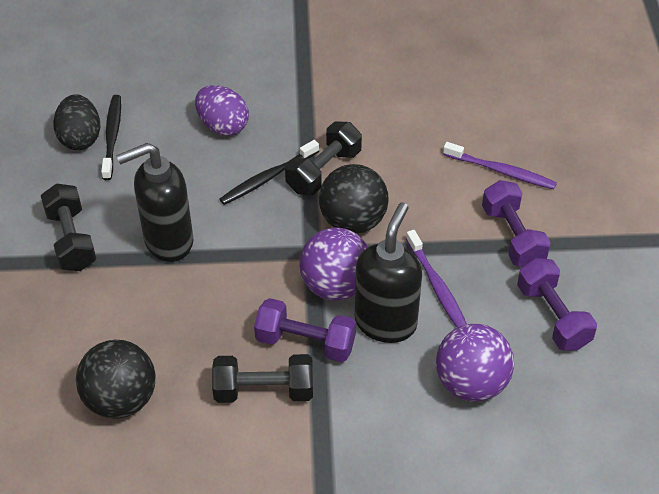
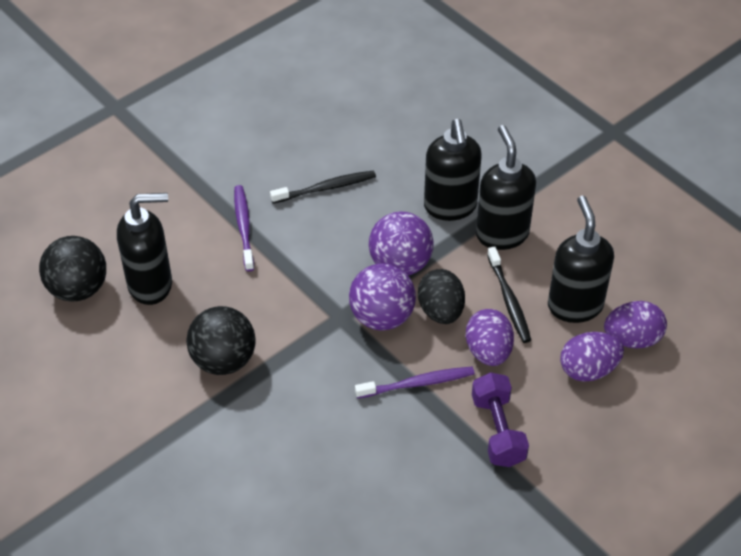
black dumbbell: [41,183,96,271] [212,354,313,403] [285,121,362,195] = 3 -> none = 0
black soap dispenser: [116,143,193,262] [355,203,422,343] = 2 -> [117,193,172,305] [424,119,482,221] [476,125,536,250] [548,196,614,323] = 4
purple dumbbell: [254,298,356,362] [482,180,551,267] [517,258,597,351] = 3 -> [472,372,529,467] = 1
purple egg: [195,85,249,136] = 1 -> [466,309,514,366] [560,332,624,382] [604,301,667,349] = 3

